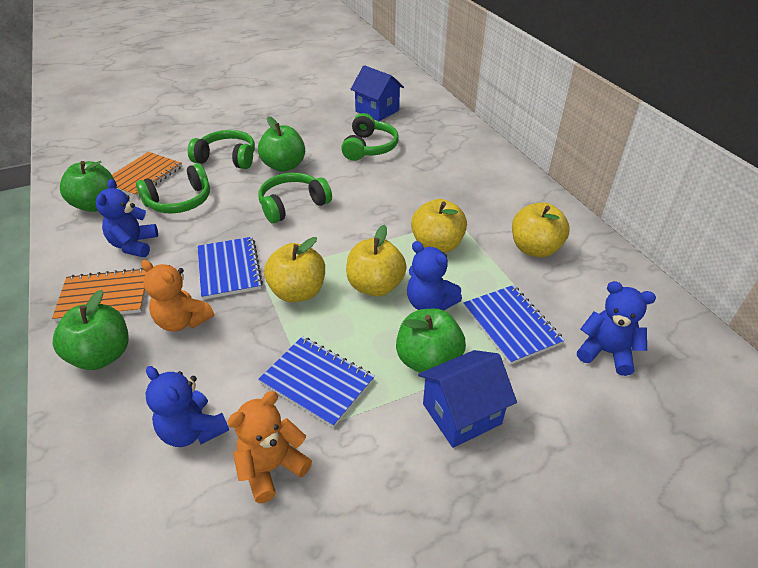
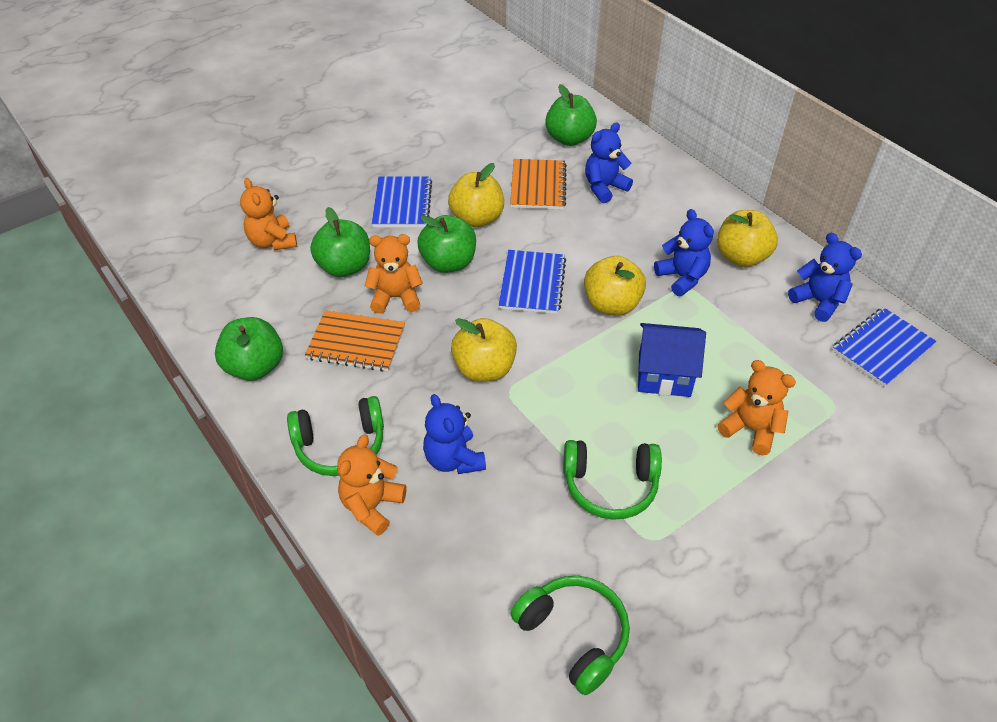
blue house: [351,65,404,121] [418,350,517,448] = 2 -> [638,323,706,397] = 1
green headphones: [136,163,210,214] [188,130,255,169] [258,173,332,223] [341,113,399,161] = 4 -> [287,396,384,476] [510,576,630,695] [563,440,662,520] = 3
orange teddy bear: [141,260,214,332] [228,391,312,503] = 2 -> [240,178,297,250] [337,435,406,536] [365,234,423,314] [717,360,796,455] = 4

